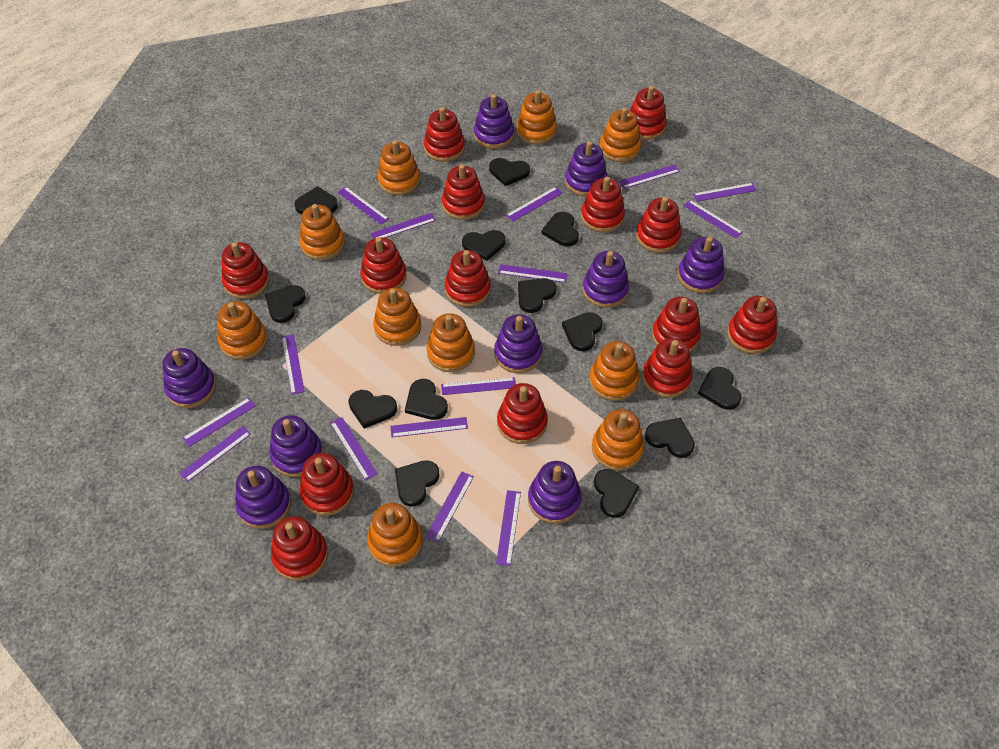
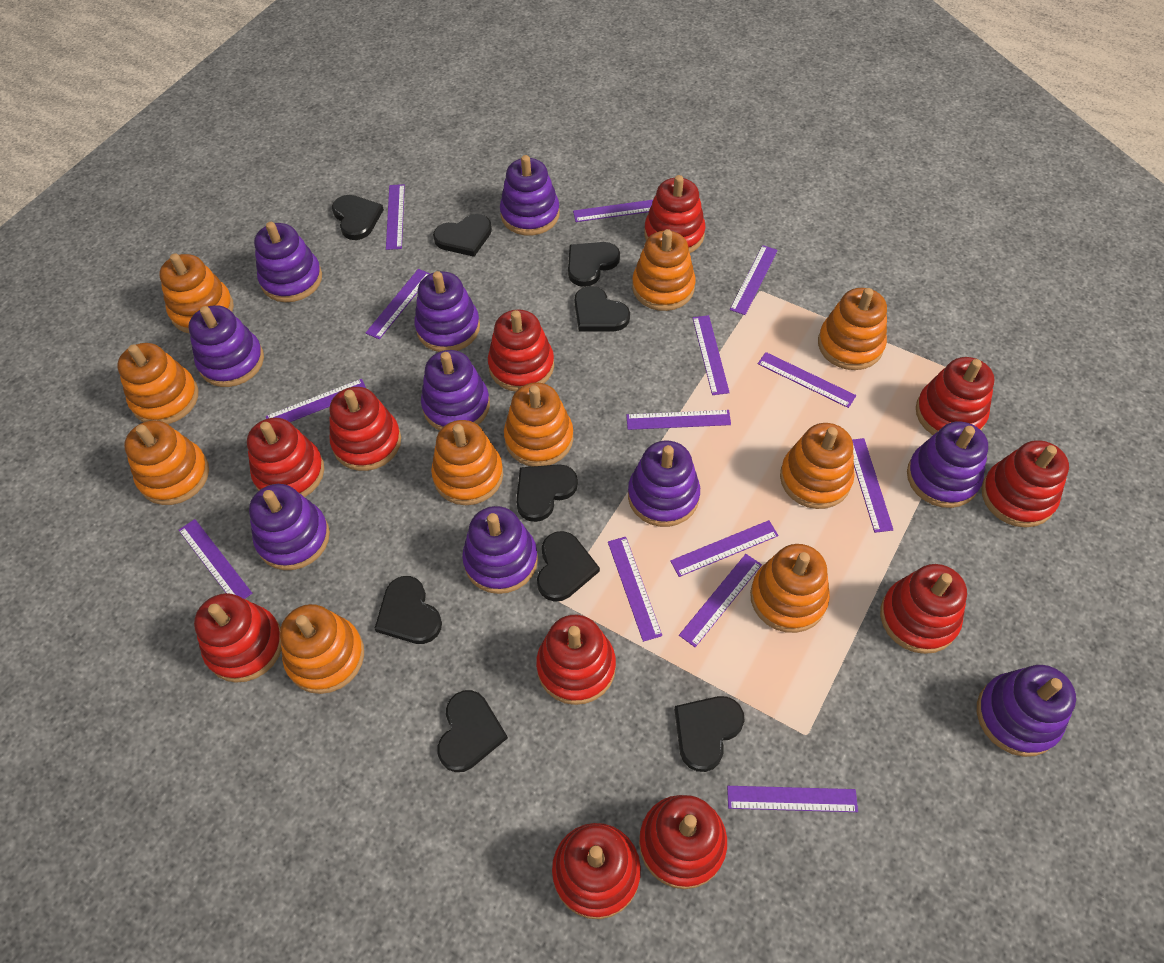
black heart: [265,285,306,323] [294,186,338,214] [348,390,397,429] [395,460,440,506] [405,379,448,420] [462,230,506,261] [489,158,530,186] [518,278,556,313] [541,212,579,247] [562,312,603,351] [594,469,639,518] [645,418,695,458] [698,367,741,410] = 13 -> [332,195,384,240] [374,576,442,644] [433,214,492,257] [437,690,508,772] [516,464,578,522] [537,531,600,602] [568,242,620,287] [574,286,630,331] [674,696,744,772] = 9
purple ruler: [179,426,251,482] [182,398,256,447] [282,334,305,395] [330,417,378,480] [337,187,389,225] [370,213,436,239] [390,417,468,437] [426,471,474,542] [441,377,516,395] [496,490,521,566] [498,264,567,283] [506,187,563,222] [619,164,680,189] [683,200,743,238] [693,183,757,202] = 15 -> [179,519,252,599] [266,379,366,422] [366,269,430,339] [386,184,405,250] [573,200,653,222] [608,537,662,642] [626,410,731,430] [670,520,779,577] [679,554,762,647] [693,315,730,395] [727,786,858,812] [730,245,778,315] [758,352,856,408] [852,438,893,533] = 14
purple stacking toy: [162,348,216,408] [235,466,291,529] [269,415,323,477] [474,94,514,149] [494,314,543,373] [528,461,582,524] [565,141,607,196] [583,251,629,308] [678,237,724,293] = 9 -> [189,305,264,387] [249,484,330,570] [254,222,322,302] [414,271,480,352] [421,350,490,430] [462,506,538,594] [500,155,560,236] [628,440,700,527] [907,421,988,508] [977,665,1076,757] = 10
red stacking toy: [221,242,269,299] [271,516,328,581] [300,453,354,516] [360,237,407,294] [424,107,465,162] [442,164,485,220] [445,250,491,307] [497,383,548,444] [581,177,625,232] [630,86,667,140] [636,197,681,253] [642,338,693,398] [652,297,701,352] [727,296,777,354] = 14 -> [194,593,282,683] [247,418,324,497] [329,387,401,471] [488,309,554,392] [536,615,616,705] [552,823,641,919] [639,795,727,889] [644,175,706,253] [880,564,967,654] [916,357,994,435] [981,440,1069,528] = 11

